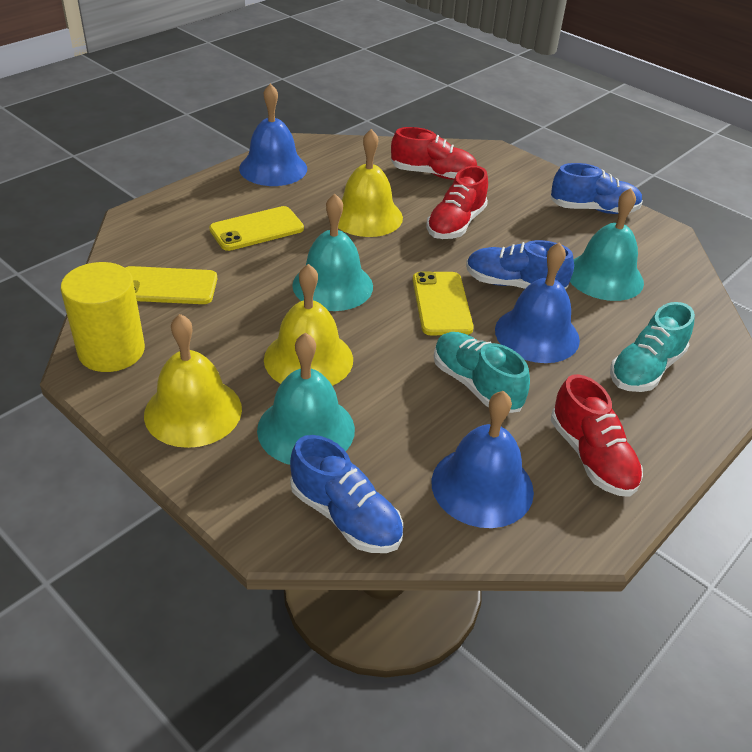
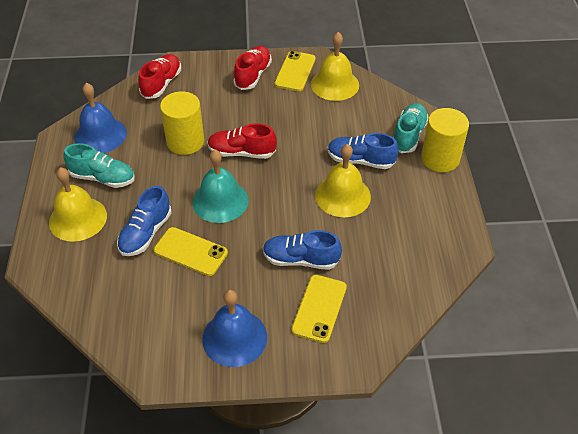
blue bell: [239,83,307,186] [431,391,534,528] [495,242,580,363] = 3 -> [74,83,127,153] [202,290,267,367] = 2
turquoise bell: [257,332,355,465] [292,194,373,311] [570,188,644,301] = 3 -> [192,150,249,223] = 1
yellow cylinder: [61,262,145,372] = 1 -> [160,91,204,155] [421,108,469,172] = 2

